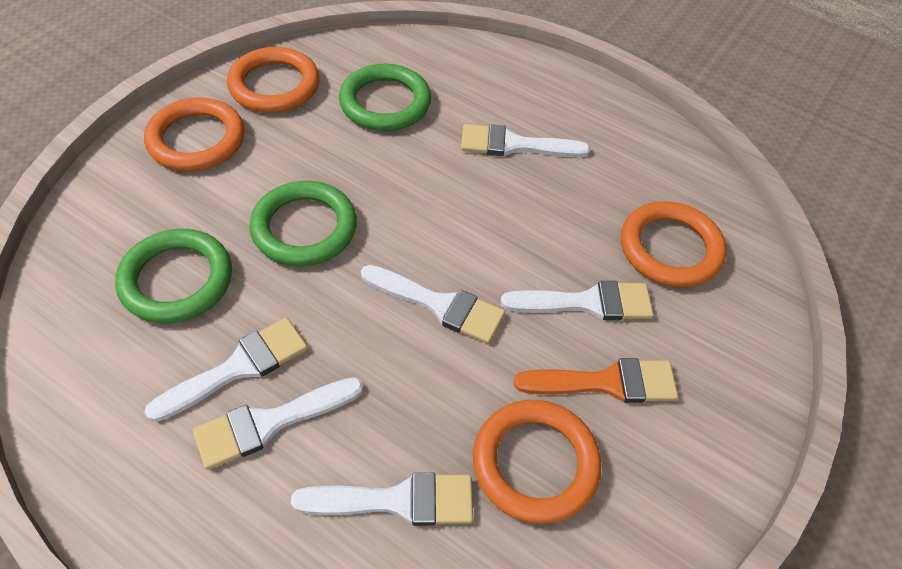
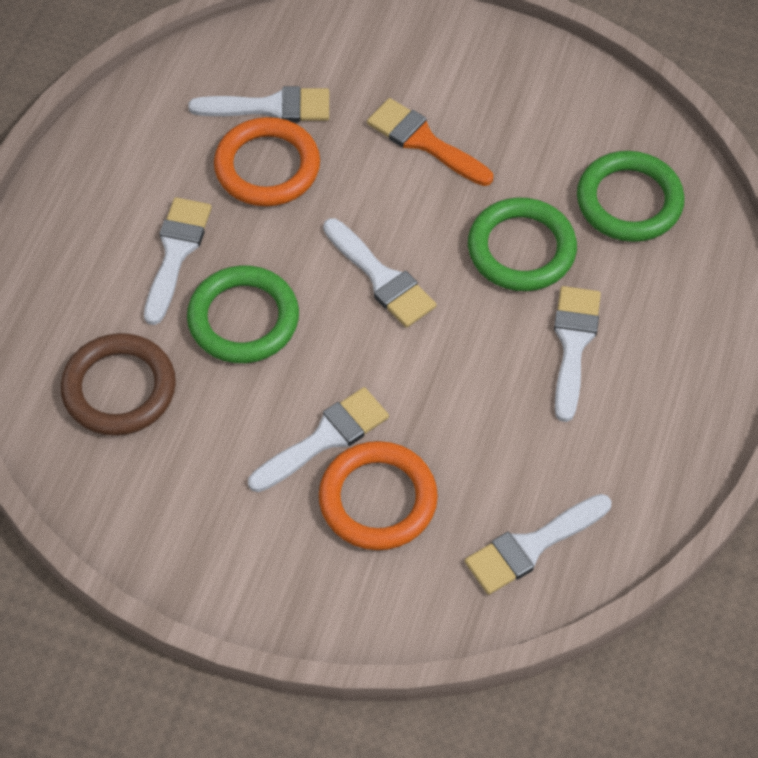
brown ring: none = 0 -> [61,333,176,436] = 1
orange ring: [144,98,245,171] [227,47,320,113] [473,400,601,524] [621,201,727,287] = 4 -> [214,117,320,206] [319,441,438,550] = 2

